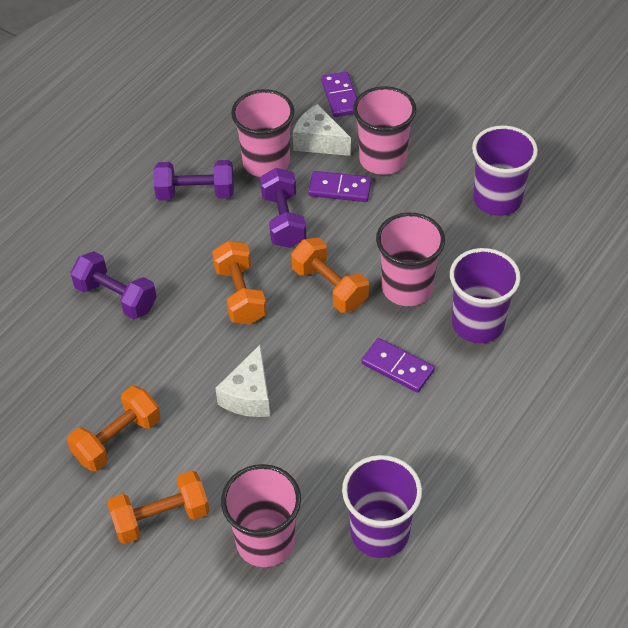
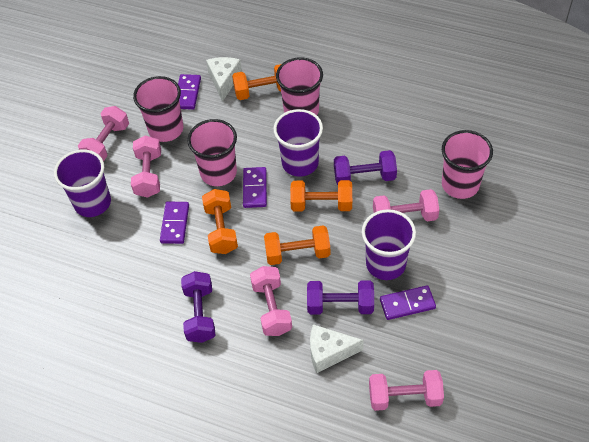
pink dumbbell: none = 0 -> [78,106,129,162] [131,135,161,198] [250,266,292,336] [369,370,444,411] [373,189,439,221] = 5
purple domino: [308,171,372,202] [321,72,357,117] [361,338,435,393] = 3 -> [160,202,189,244] [178,74,201,110] [243,167,267,208] [380,285,436,320] = 4

